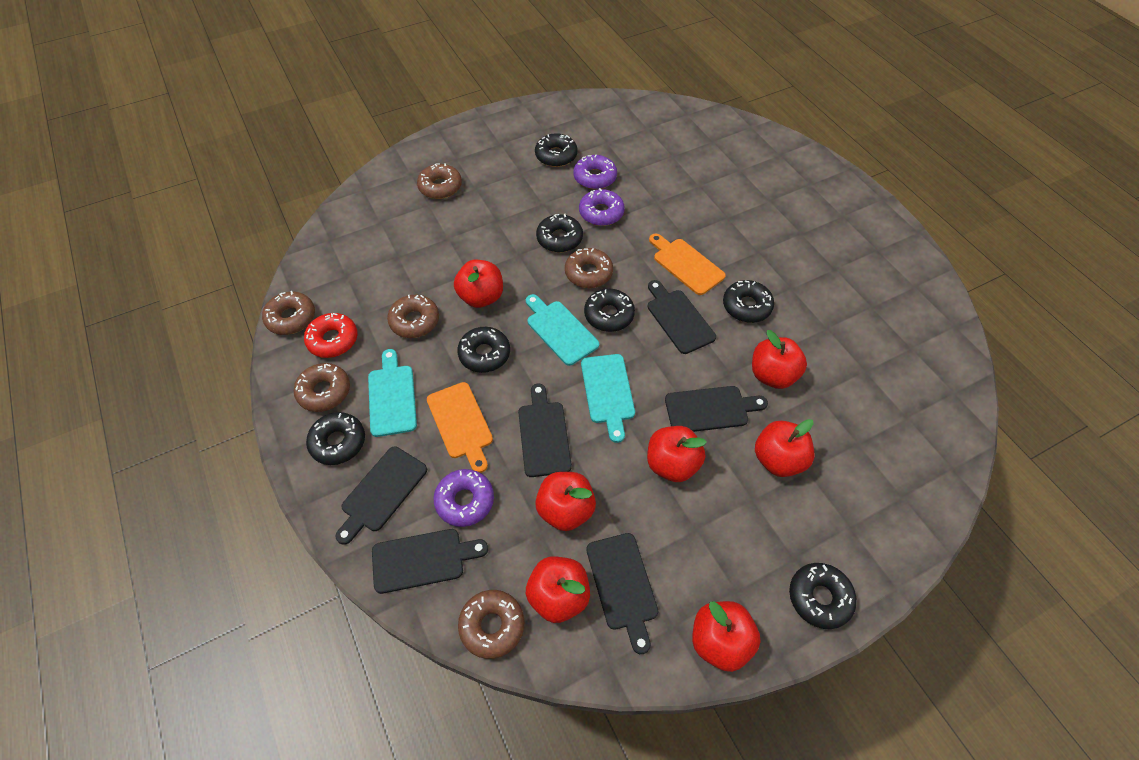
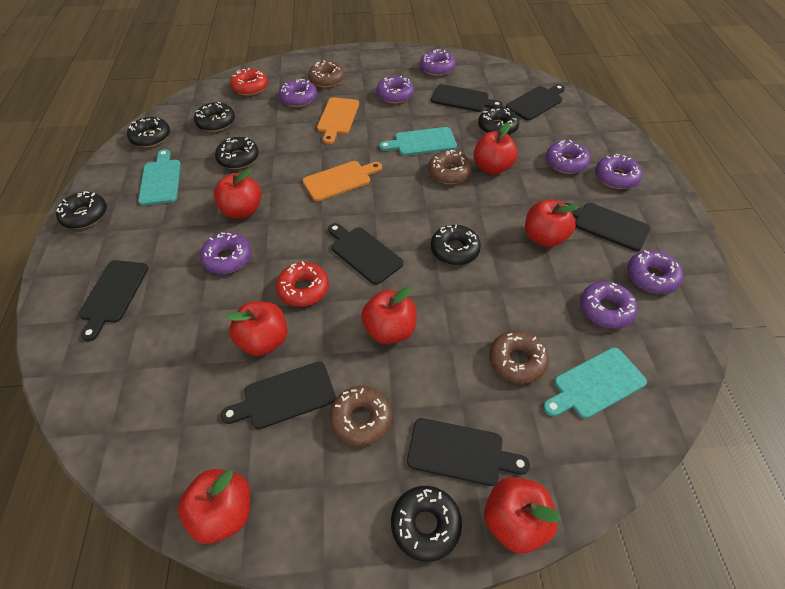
black cutting board: [335,447,427,545] [372,529,488,594] [518,384,572,477] [586,533,658,654] [648,280,716,354] [665,386,768,432] = 6 -> [79,260,148,341] [221,362,336,429] [328,223,404,285] [407,418,530,486] [431,84,503,112] [506,84,565,121] [564,203,651,251] = 7
brown donut: [262,291,315,335] [294,363,350,412] [387,295,439,338] [417,163,462,199] [458,590,524,659] [565,248,613,288] = 6 -> [308,60,345,88] [329,386,392,446] [428,150,472,184] [489,330,549,384] = 4
purple donut: [434,469,494,527] [573,154,617,189] [579,188,624,226] = 3 -> [200,232,251,274] [279,79,317,107] [376,76,414,104] [420,49,456,76] [546,140,591,174] [580,281,638,329] [595,154,642,189] [627,250,683,294] = 8
red donut: [304,313,357,358] = 1 -> [230,68,268,96] [276,261,329,307] = 2

